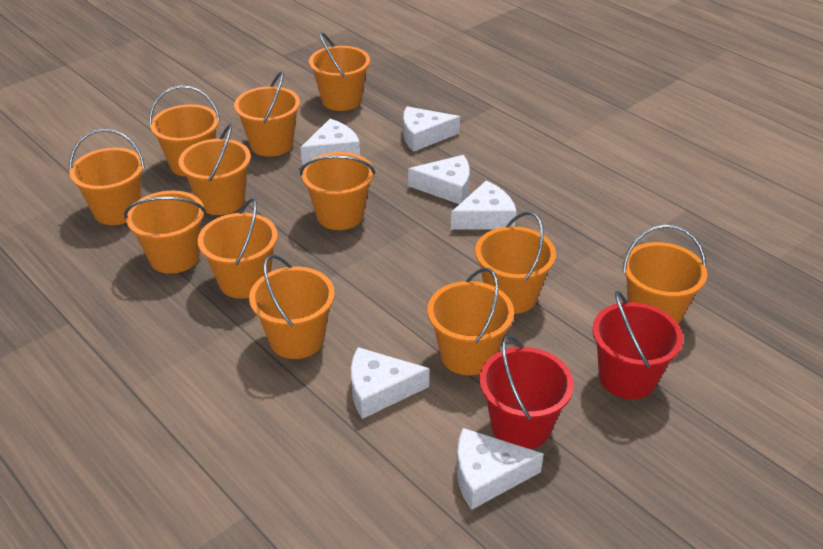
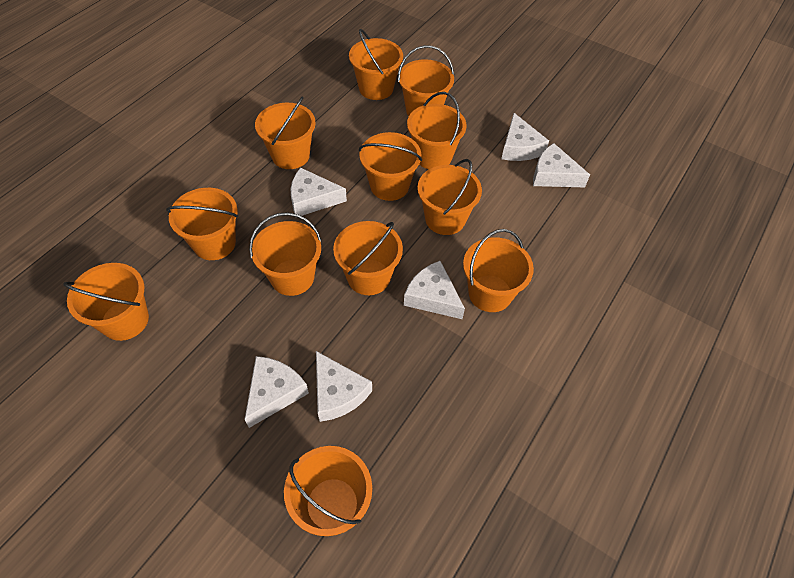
red bucket: [479,335,574,449] [592,290,683,399] = 2 -> none = 0

